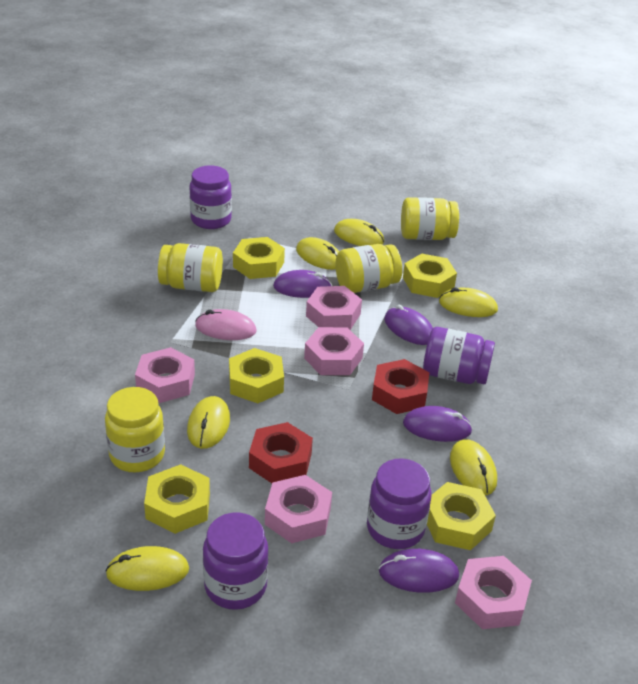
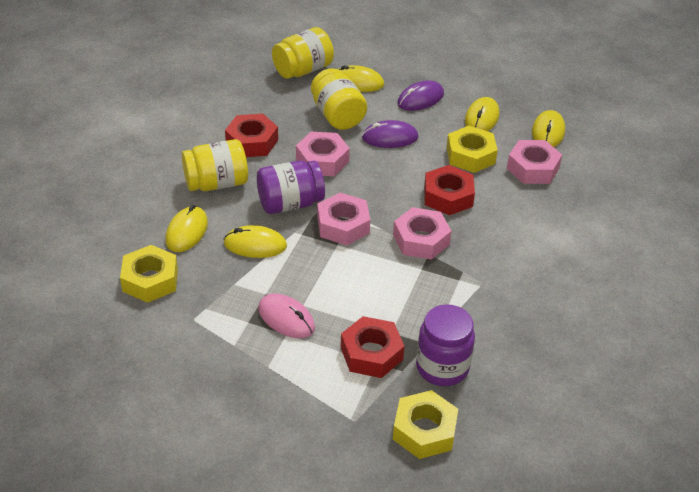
pink nut: [135,347,195,403] [265,475,332,543] [304,327,364,375] [306,286,362,330] [455,556,532,629] = 5 -> [296,132,350,176] [317,193,370,245] [393,207,452,260] [507,140,562,184] = 4
purple jar: [190,165,232,229] [203,513,269,610] [367,458,432,549] [423,327,495,384] = 4 -> [257,161,325,214] [416,304,475,386] = 2
purple mouse: [273,270,332,298] [379,549,459,593] [384,305,433,345] [403,406,473,442] = 4 -> [362,120,418,148] [397,80,444,111] = 2
red nut: [249,422,313,483] [372,359,429,414] = 2 -> [225,114,278,157] [341,316,404,378] [424,165,475,215] = 3
yellow jar: [105,387,165,472] [158,243,223,292] [335,244,402,293] [401,197,459,240] = 4 -> [182,139,248,191] [272,27,334,79] [311,68,367,130] = 3
yellow mouse: [105,546,189,591] [187,396,230,449] [296,237,339,270] [334,219,384,246] [439,287,498,317] [450,439,497,495] = 6 -> [166,205,208,252] [223,225,287,258] [338,65,384,92] [465,97,499,131] [532,110,565,147] = 5
yellow nut: [144,464,210,534] [229,348,284,403] [233,237,285,279] [403,254,457,298] [427,482,496,550] = 5 -> [120,245,178,303] [393,390,458,459] [446,126,498,173] = 3

